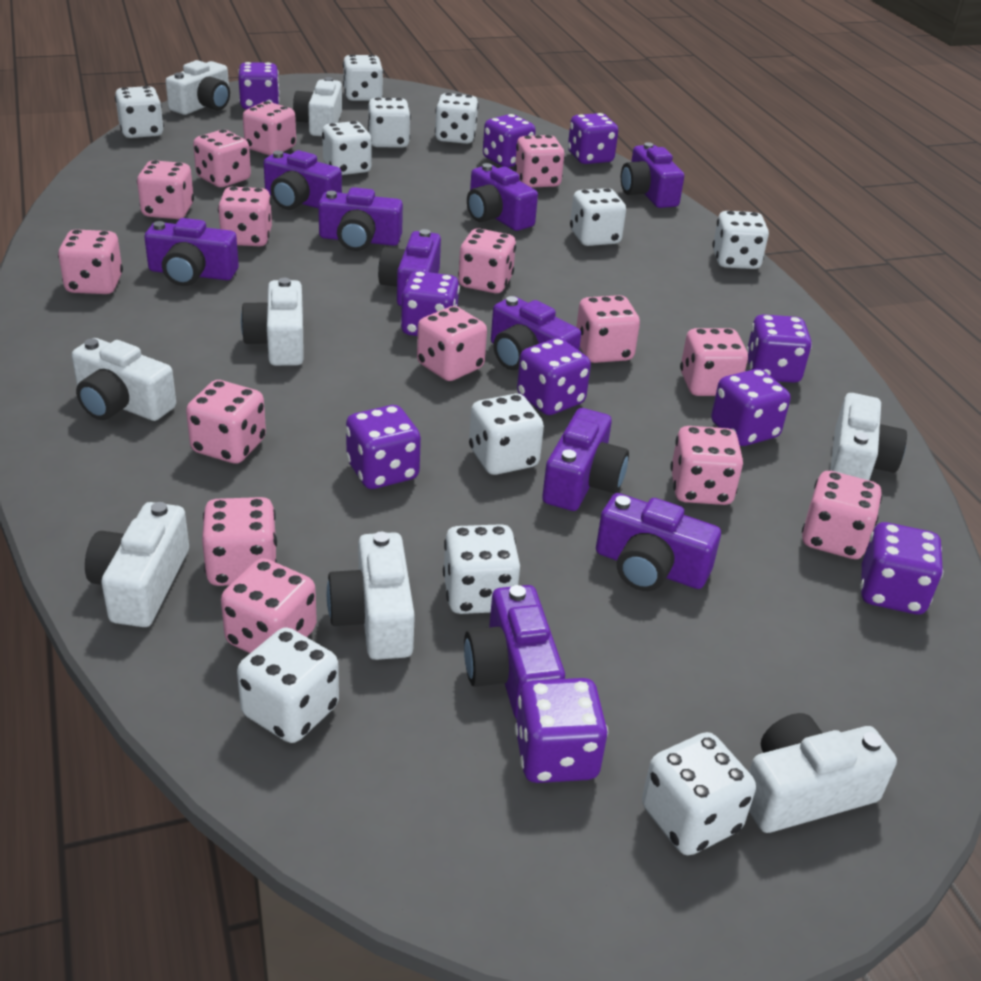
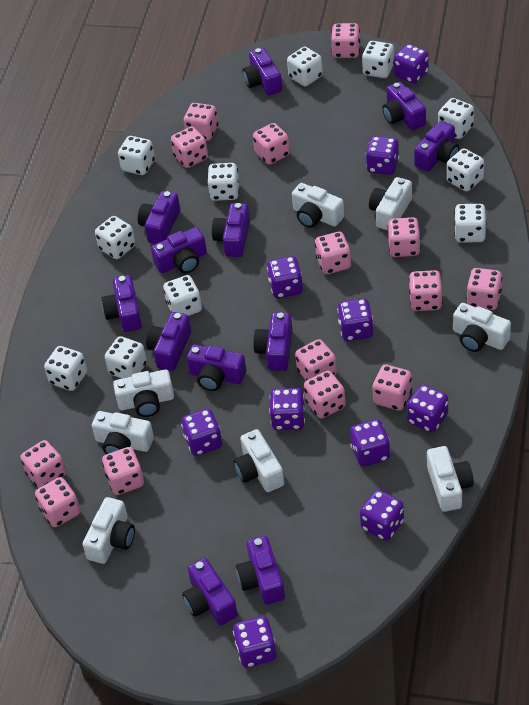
pink dice: [58,229,123,294] [137,160,194,219] [186,380,266,463] [193,130,251,187] [202,497,277,586] [218,187,272,247] [221,558,317,653] [243,101,296,156] [417,306,487,381] [458,228,516,293] [515,135,564,188] [576,295,640,363] [670,426,743,505] [680,328,748,396] [802,471,882,559] = 15 -> [20,440,66,488] [35,477,80,527] [102,447,144,495] [171,127,208,168] [184,103,218,141] [253,123,290,165] [295,339,337,381] [304,371,346,419] [315,232,351,274] [331,23,360,58] [372,365,412,411] [387,217,421,257] [409,270,443,311] [467,268,502,310] = 14
purple camera: [144,218,239,286] [264,150,342,210] [318,187,403,251] [378,229,441,307] [464,585,565,719] [467,163,538,231] [491,296,581,370] [542,408,629,511] [596,493,721,591] [621,142,684,208] = 10 -> [101,275,142,332] [138,191,180,244] [146,312,191,371] [151,227,207,273] [182,558,238,625] [186,345,246,391] [212,203,250,257] [236,536,285,605] [243,48,282,96] [253,312,293,371] [382,82,426,131] [414,121,459,172] = 12

